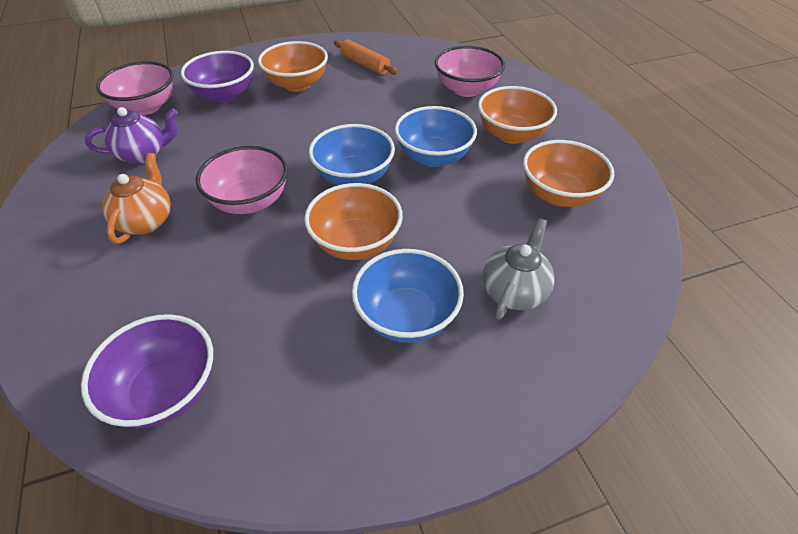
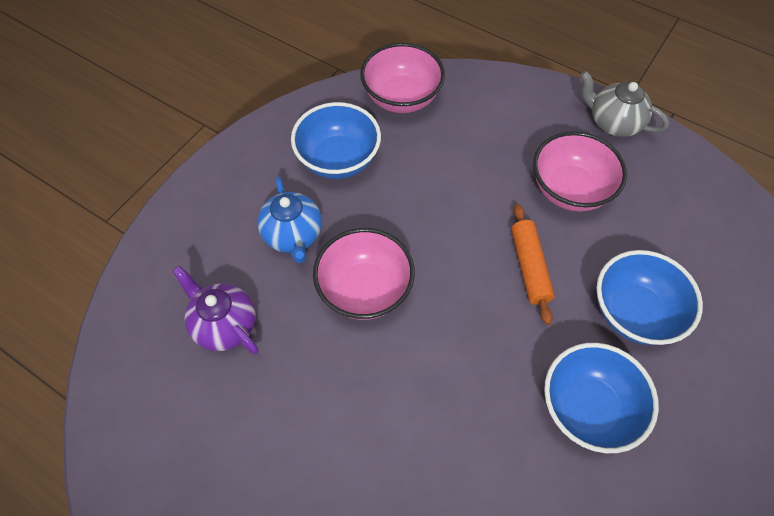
blue teapot: none = 0 -> [257,177,322,263] = 1
orange bowl: [258,41,328,92] [304,183,403,260] [478,86,557,144] [523,140,614,207] = 4 -> none = 0
orange teapot: [102,153,171,244] = 1 -> none = 0
purple bowl: [81,314,213,428] [181,51,254,103] = 2 -> none = 0

